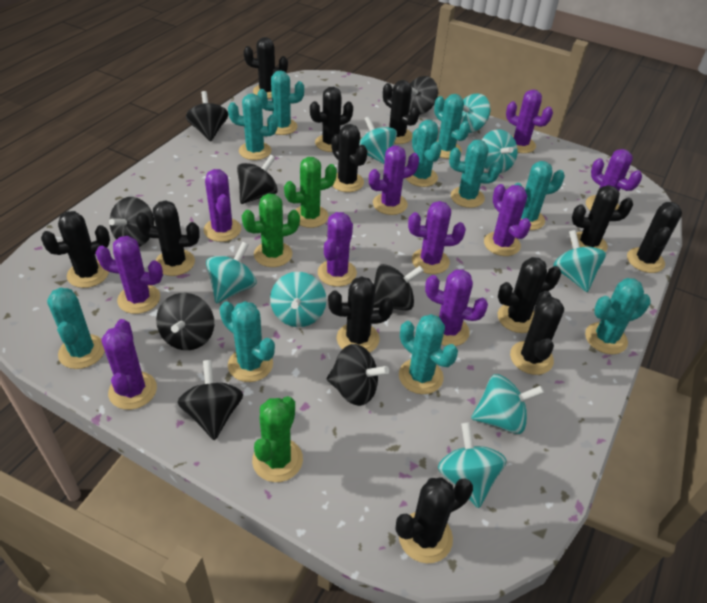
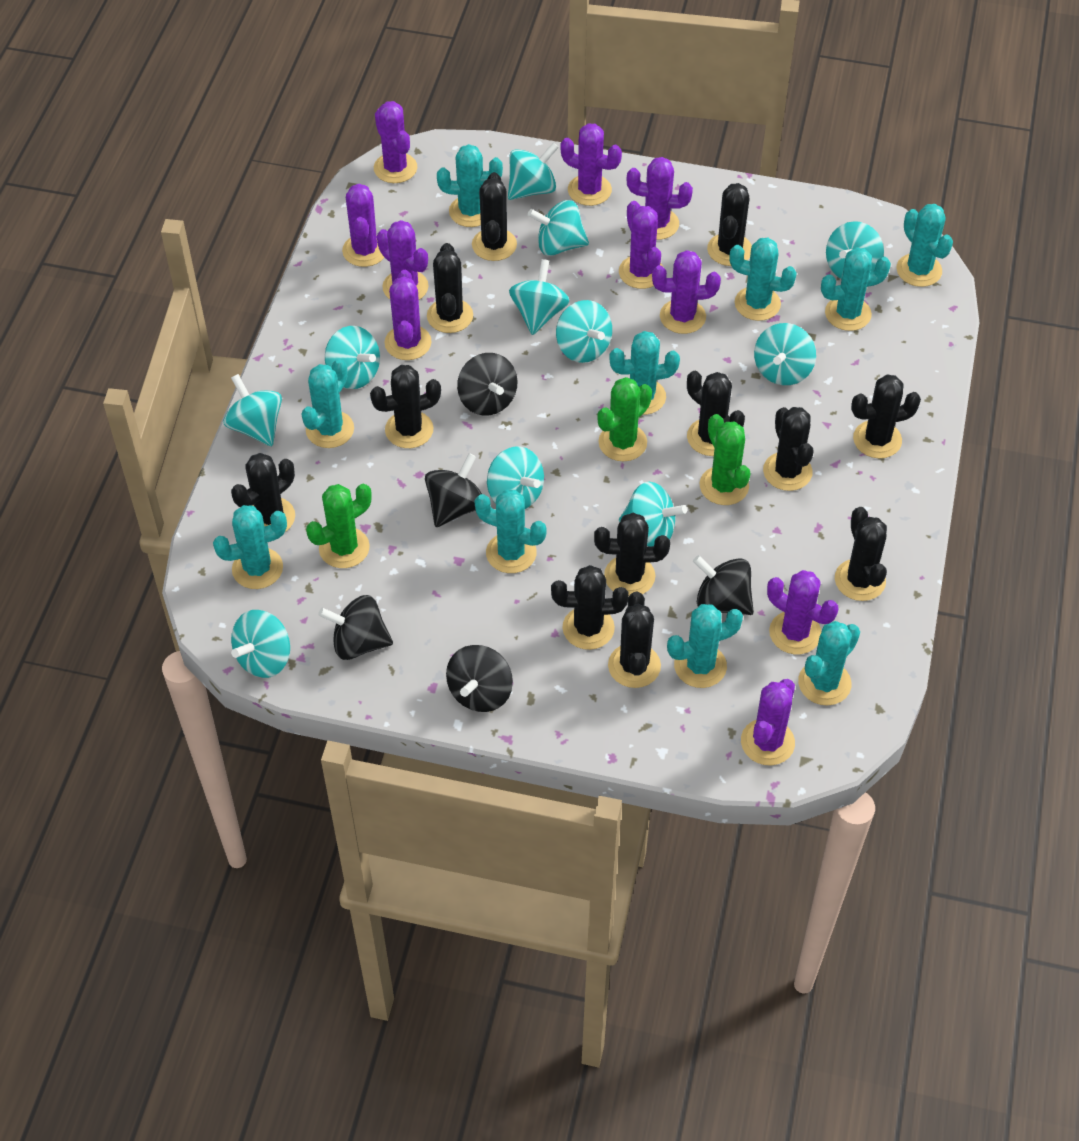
black spinning top: [109,197,154,247] [156,293,214,350] [178,360,243,440] [186,91,228,141] [237,155,278,204] [327,344,389,406] [374,264,424,311] [409,76,438,115] = 8 -> [318,595,393,660] [425,453,482,527] [446,645,513,712] [457,353,518,416] [693,555,754,615] = 5
turquoise spinning top: [206,242,256,303] [270,272,326,327] [359,116,397,164] [438,422,507,508] [459,93,490,133] [471,374,544,434] [482,129,518,173] [553,230,606,292] = 8 -> [224,374,282,446] [231,610,290,678] [325,326,380,389] [487,447,544,509] [508,142,559,200] [509,259,569,335] [528,200,589,256] [556,300,612,363] [619,482,687,547] [754,323,816,385] [826,221,884,279] = 11

